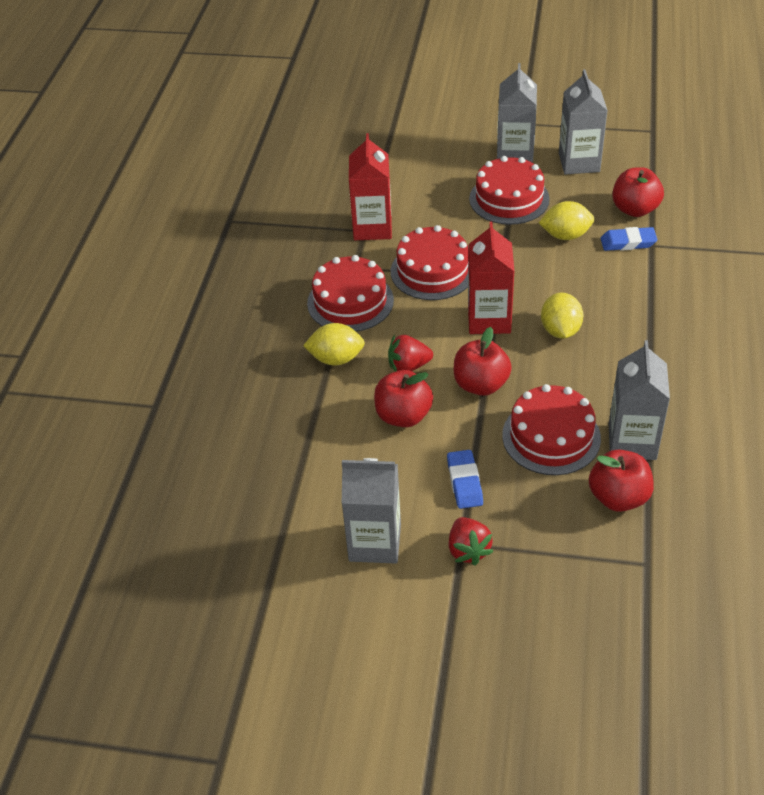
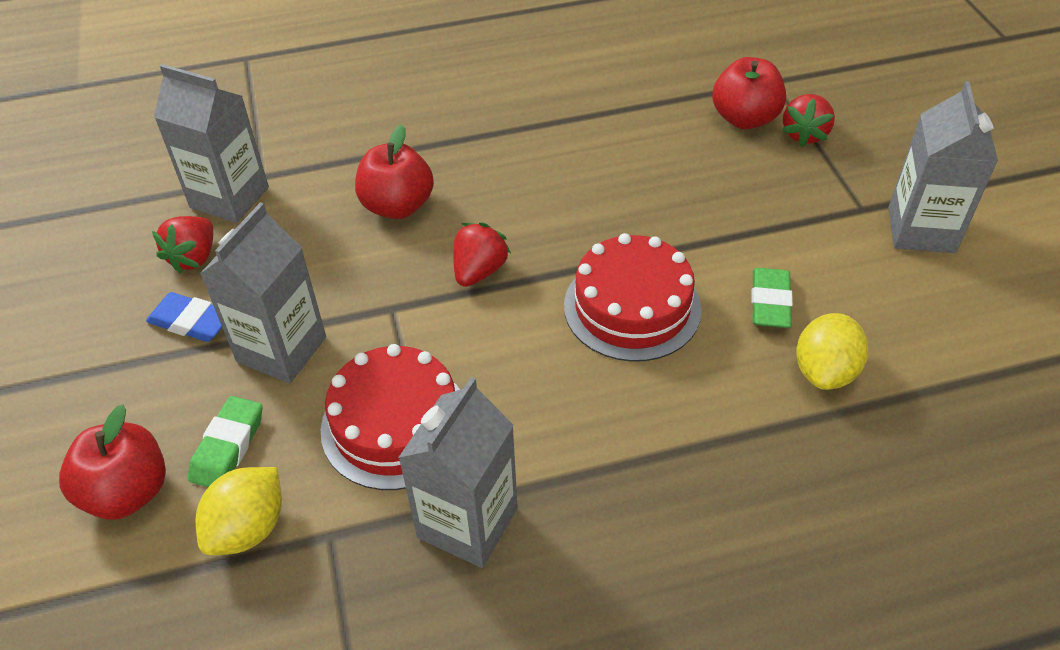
blue eraser: [447,450,483,509] [601,227,657,251] = 2 -> [146,292,222,342] = 1
green eraser: none = 0 -> [188,396,262,487] [751,268,793,328] = 2
red apple: [374,370,433,427] [454,327,512,396] [589,449,654,512] [612,167,664,217] = 4 -> [59,405,166,520] [355,125,434,219] [712,57,786,129] = 3
red cake: [307,255,394,332] [391,225,469,300] [469,156,550,225] [502,384,601,475] = 4 -> [321,344,460,490] [564,233,702,362] = 2
red carton: [349,133,392,240] [468,221,515,334] = 2 -> none = 0
red strawberry: [388,335,433,372] [448,517,494,566] = 2 -> [152,216,213,274] [453,222,511,287] [782,94,835,147] = 3
yellow lemon: [303,323,365,366] [539,201,594,240] [541,293,583,339] = 3 -> [196,467,282,555] [796,313,869,390] = 2

